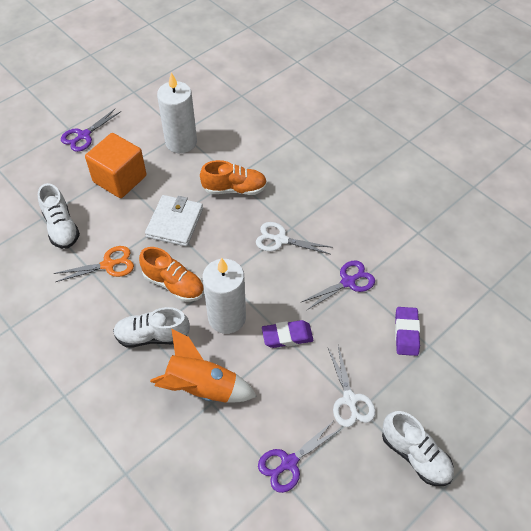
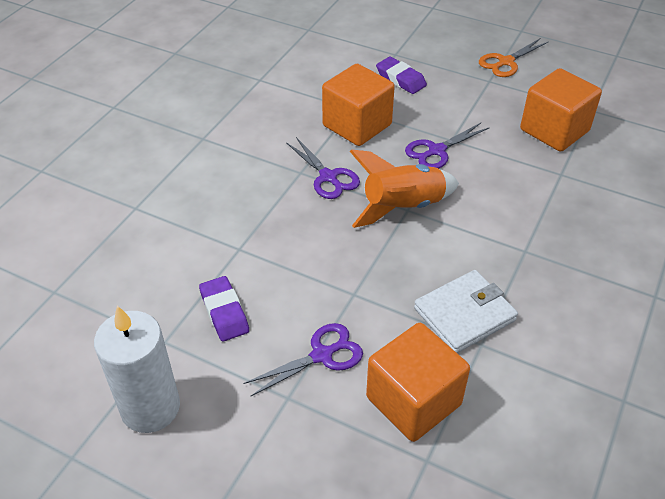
orange cube: [85,133,147,198] = 1 -> [322,64,395,146] [366,323,470,442] [520,68,602,152] = 3
orange shoe: [139,247,204,302] [200,160,267,195] = 2 -> none = 0
white candle: [157,72,197,153] [202,258,246,334] = 2 -> [94,305,180,433] = 1
white scissors: [256,222,333,254] [328,346,375,427] = 2 -> none = 0
white shoe: [38,183,80,249] [113,307,190,347] [382,411,454,486] = 3 -> none = 0

